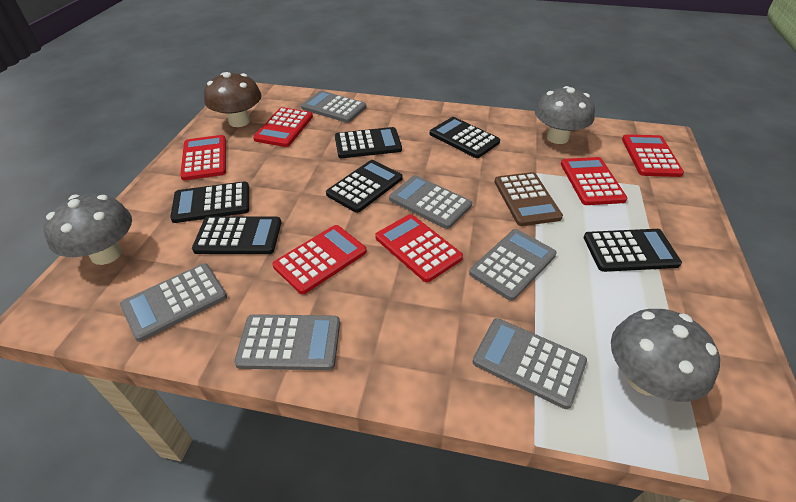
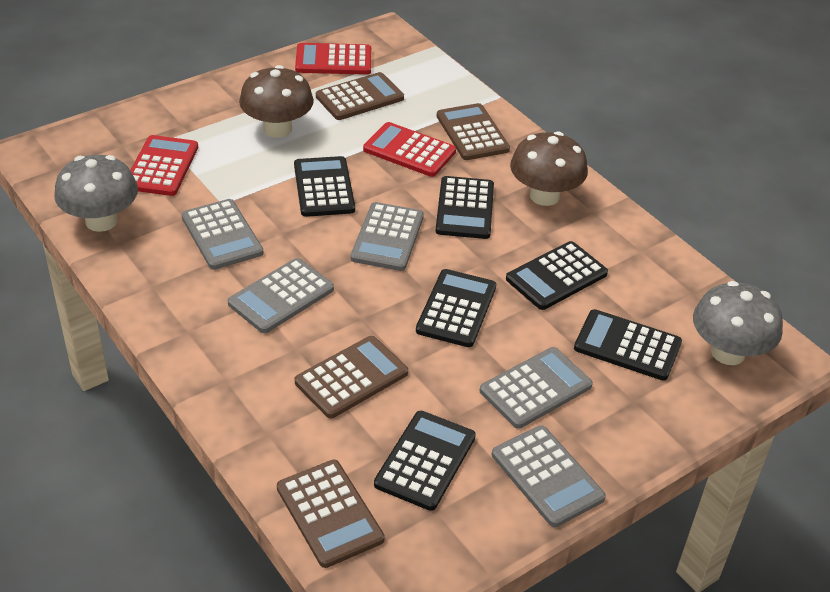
brown calculator: [494,172,563,226] = 1 -> [277,460,385,568] [295,336,408,418] [316,72,404,120] [437,103,510,160] = 4
brown mushroom: [204,72,262,127] = 1 -> [239,65,314,138] [510,131,588,206] = 2
grey calculator: [120,263,227,342] [234,314,340,370] [301,91,366,123] [389,175,472,229] [469,229,557,301] [472,318,587,409] = 6 -> [181,199,263,270] [228,258,334,333] [350,202,424,271] [480,347,593,429] [492,425,606,527] = 5
grey mushroom: [44,194,132,265] [535,86,595,144] [611,309,720,402] = 3 -> [54,155,138,232] [693,281,783,365] = 2
red calculator: [180,135,226,180] [253,107,313,147] [272,225,367,294] [375,214,463,282] [561,157,627,205] [622,134,684,177] = 6 -> [130,135,198,196] [295,43,371,75] [363,122,456,177] = 3

